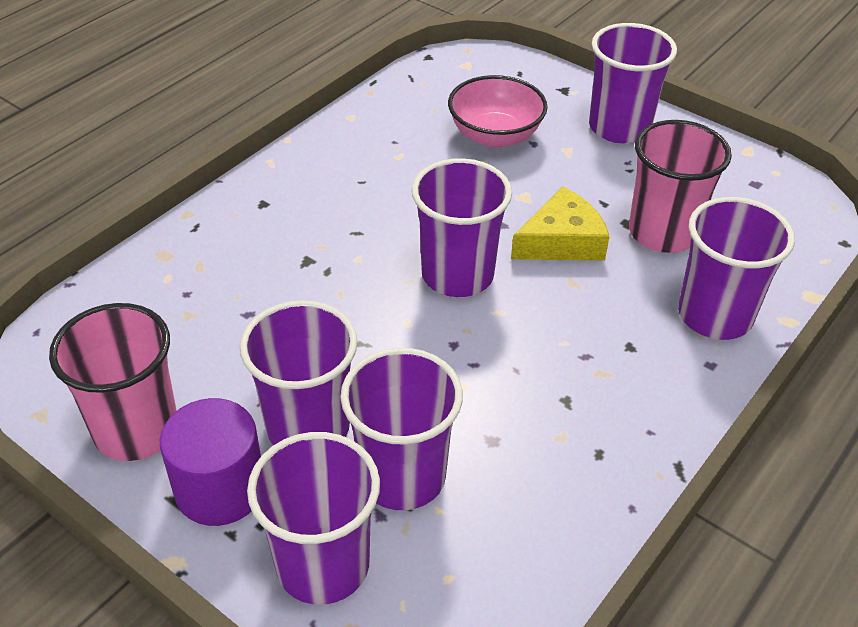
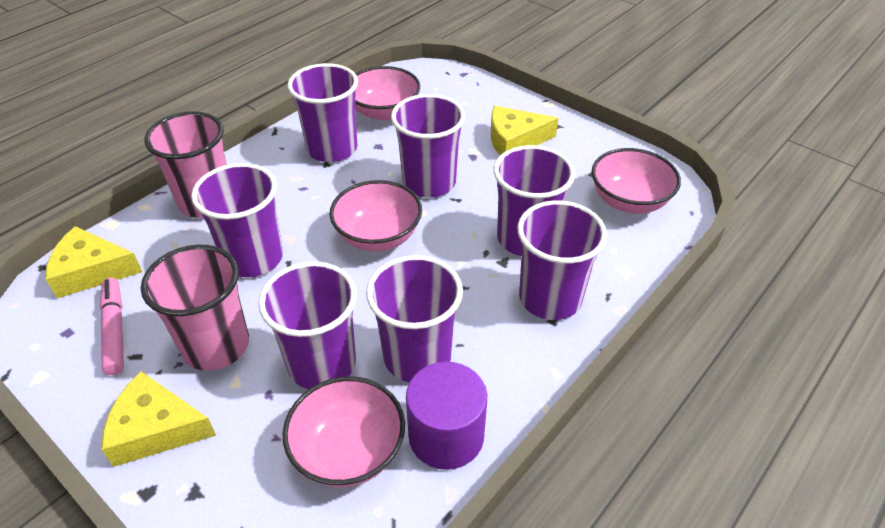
pink bowl: [448,75,548,148] = 1 -> [283,376,405,487] [329,180,422,251] [355,66,420,121] [592,148,681,214] = 4
pink marker: none = 0 -> [100,278,124,375] = 1
purple cup: [240,300,358,445] [247,432,380,605] [340,348,463,510] [412,158,512,297] [589,23,677,143] [678,197,795,340] = 6 -> [191,163,283,277] [258,262,357,389] [288,63,358,162] [366,255,463,382] [391,94,465,197] [494,145,575,256] [517,200,607,320] = 7
yellow cheese: [511,187,610,261] = 1 -> [46,226,142,298] [102,372,216,467] [491,106,558,155] = 3

